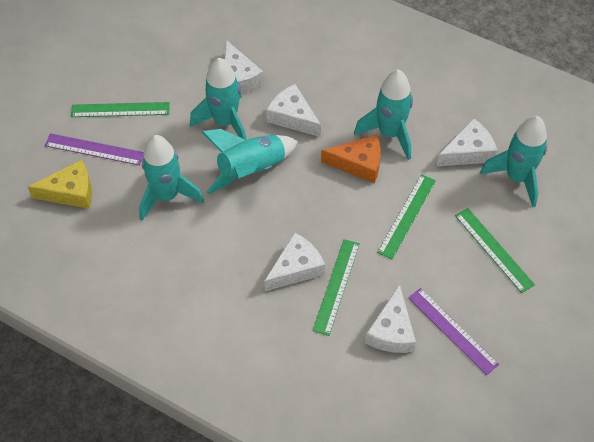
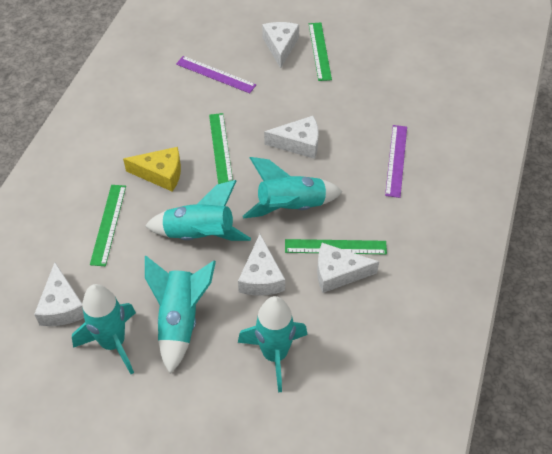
orange cheese: [321,135,381,183] = 1 -> none = 0

